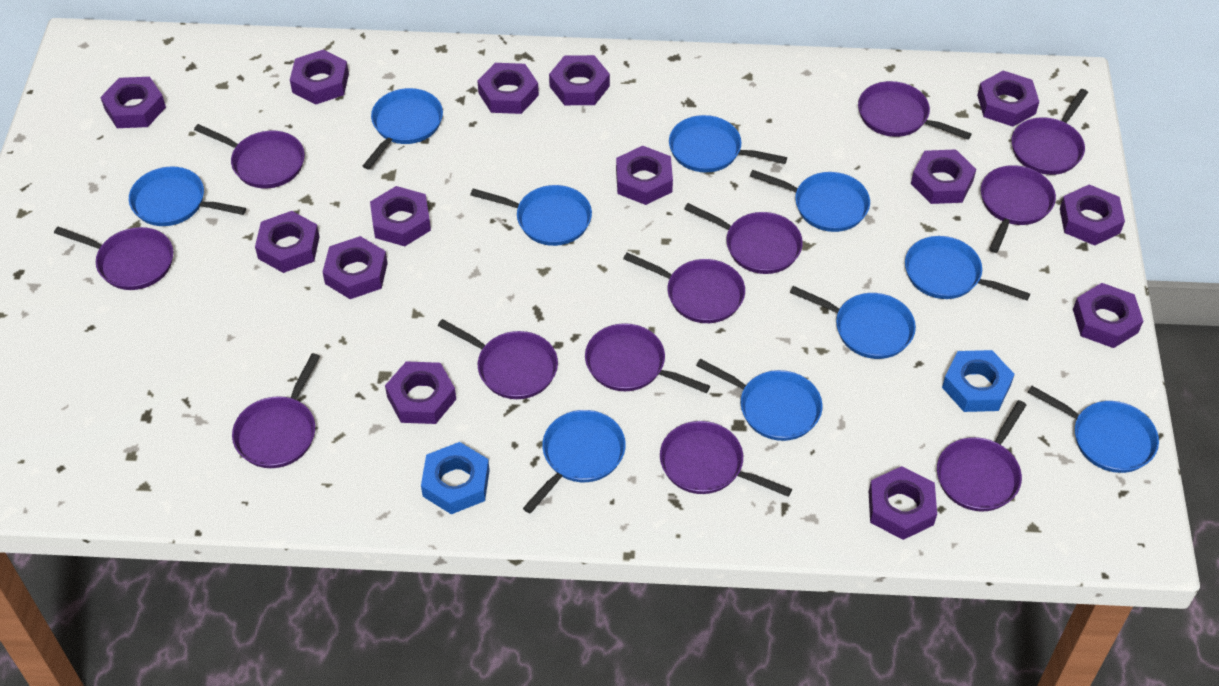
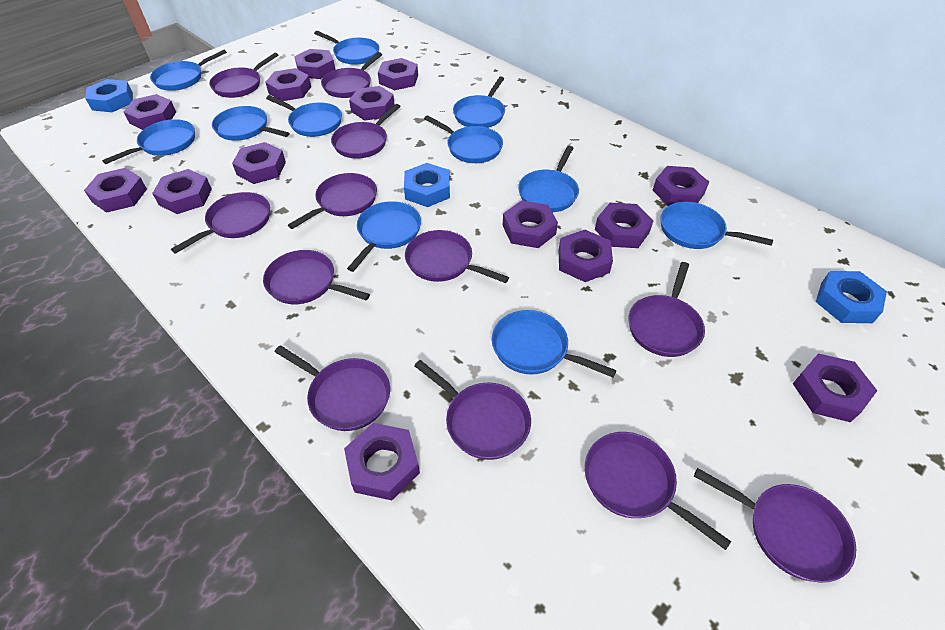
blue nut: [421,442,490,514] [942,350,1015,412] = 2 -> [85,79,133,112] [404,163,450,207] [816,271,887,323] = 3
blue pan: [129,167,246,226] [363,88,443,169] [470,185,592,246] [523,410,626,513] [669,115,787,173] [696,359,823,441] [750,170,870,232] [790,286,916,359] [905,236,1030,300] [1028,386,1159,473] = 10 -> [102,119,195,164] [150,50,227,91] [212,106,290,141] [266,95,342,137] [314,31,379,65] [347,201,421,272] [424,115,503,163] [453,76,505,128] [492,310,617,377] [518,146,579,212] [661,202,773,249] = 11

